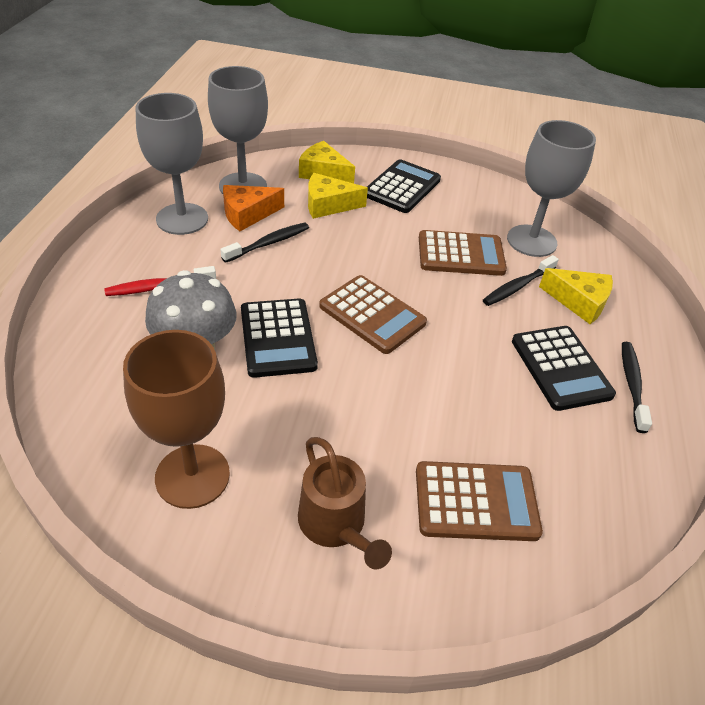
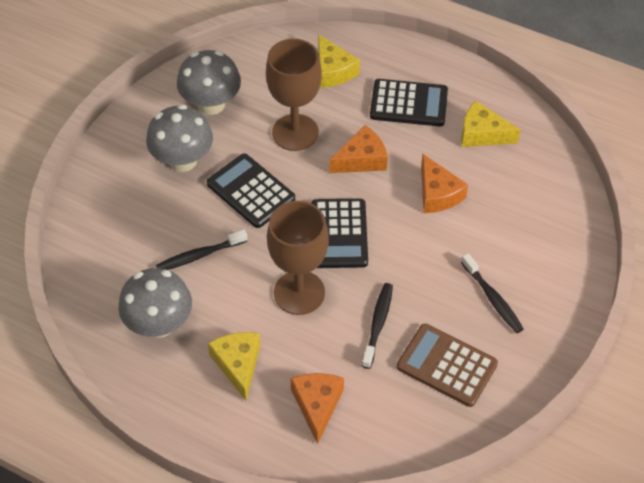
brown calculator: [319,275,427,354] [416,461,543,541] [419,230,507,276] = 3 -> [397,324,498,407] = 1
brown goblet: [123,330,230,509] = 1 -> [266,39,322,151] [267,201,329,315] = 2
brown watering can: [298,437,392,569] = 1 -> none = 0
grey goblet: [135,93,208,235] [208,66,268,194] [507,120,596,257] = 3 -> none = 0
grey mushroom: [145,270,237,350] = 1 -> [119,268,192,338] [146,104,213,172] [177,50,241,115] = 3
orange cheese: [223,185,284,231] = 1 -> [290,373,344,444] [329,125,388,173] [421,154,468,213] = 3
red toothbrush: [104,266,216,296] = 1 -> none = 0

